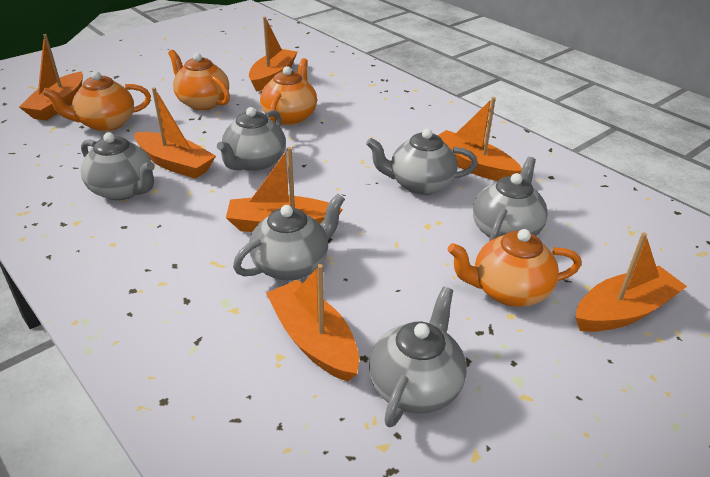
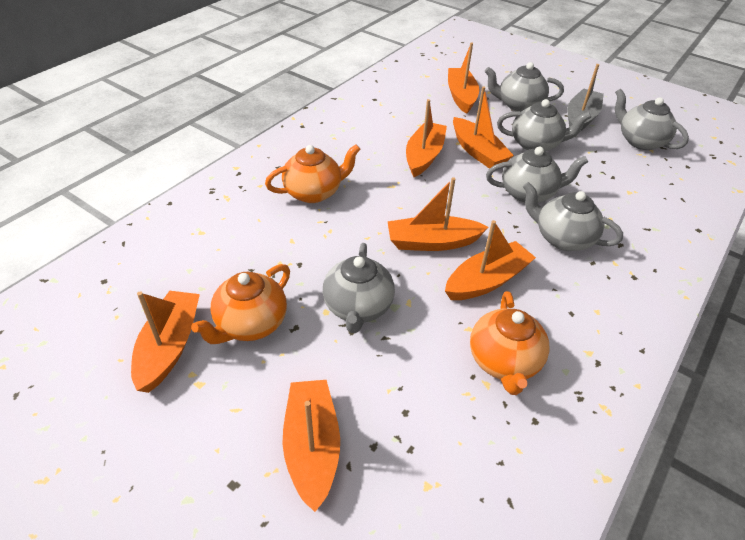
grey boat: none = 0 -> [567,64,604,131] = 1
orange teapot: [42,71,151,131] [168,50,230,110] [260,58,317,125] [447,229,581,307] = 4 -> [191,264,290,344] [265,144,360,203] [470,291,549,395] = 3

